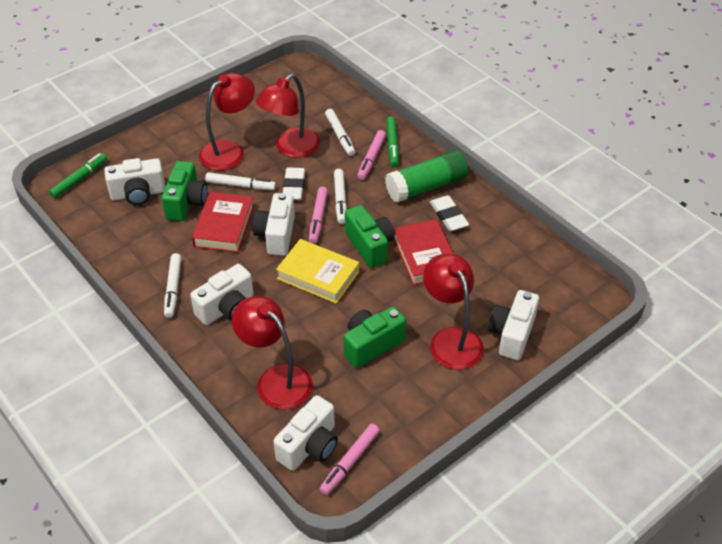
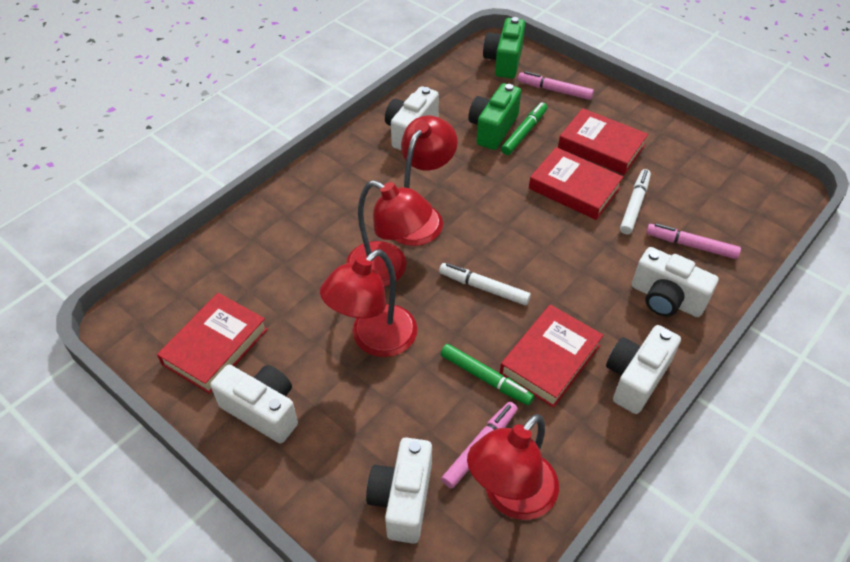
green camera: [162,161,208,221] [344,306,406,368] [345,205,395,268] = 3 -> [468,83,521,150] [483,17,525,79] = 2
green glue stick: [385,150,468,203] = 1 -> none = 0
red book: [192,192,254,253] [393,219,453,286] = 2 -> [157,293,268,394] [500,305,604,408] [529,147,623,220] [558,108,648,175] = 4
white eraser: [283,167,306,200] [430,195,469,231] = 2 -> none = 0
white marker: [164,253,181,318] [205,172,276,190] [325,109,355,156] [334,169,347,224] = 4 -> [439,263,531,305] [620,169,651,234] = 2
yellow book: [276,239,359,304] = 1 -> none = 0

